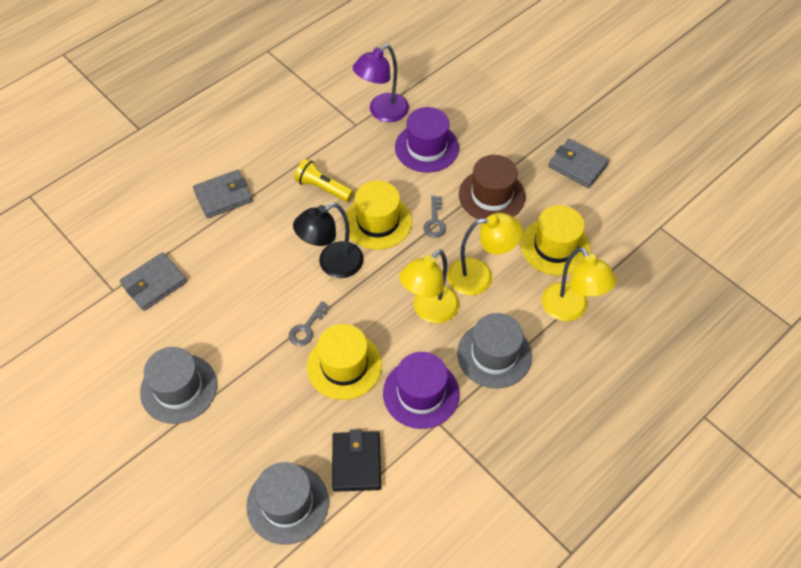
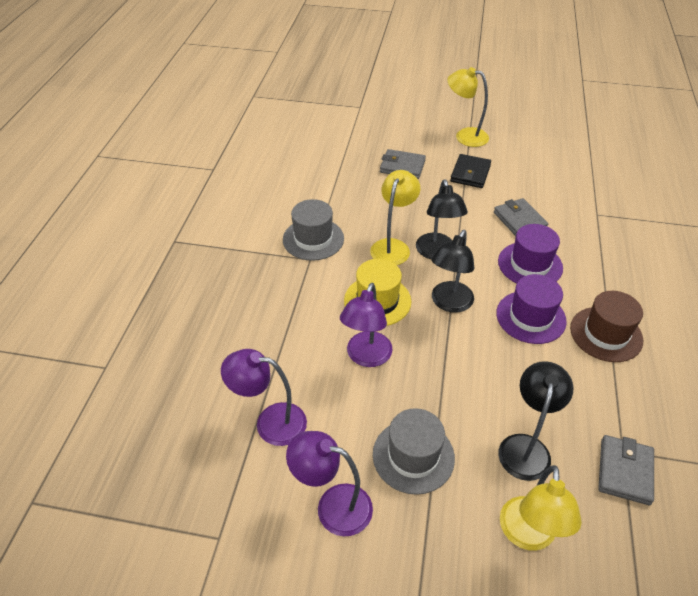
black lamp: [293,203,364,278] = 1 -> [416,179,468,259] [431,230,474,313] [498,361,573,481] = 3
grey hat: [140,347,217,424] [246,462,329,545] [457,313,532,388] = 3 -> [283,199,344,261] [373,408,455,495] = 2
grey key: [289,301,331,346] [424,196,446,238] = 2 -> none = 0
purple lamp: [353,44,409,122] = 1 -> [221,349,307,446] [286,431,373,536] [340,283,393,367] = 3
yellow flashlight: [294,159,354,202] = 1 -> none = 0
yellow hat: [307,324,382,400] [344,181,412,250] [521,205,590,276] = 3 -> [344,259,411,326] = 1

